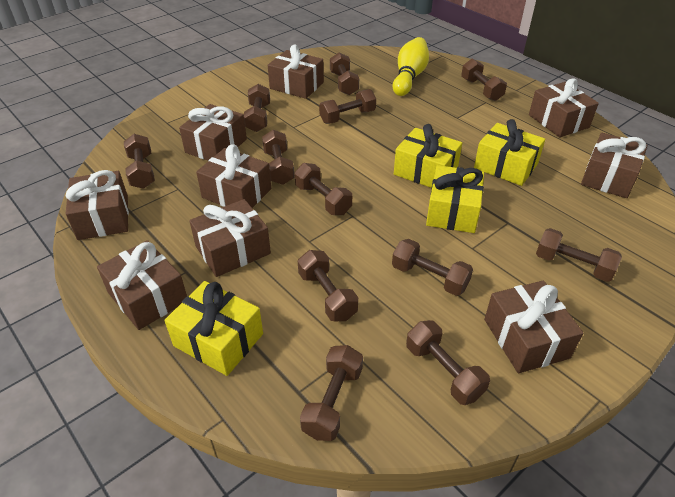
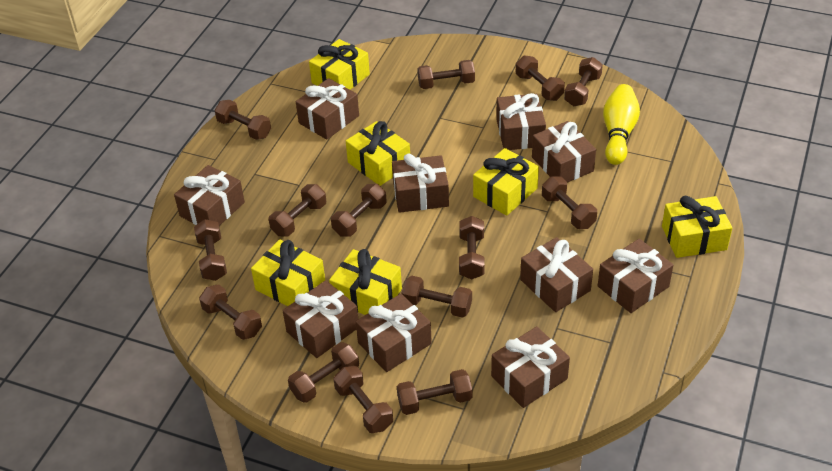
brown dumbbell: [124,134,155,189] [244,84,270,132] [262,130,295,185] [294,163,352,215] [298,250,358,321] [300,345,363,441] [319,89,376,124] [330,52,359,95] [392,239,473,296] [406,320,490,405] [461,59,507,101] [536,228,622,282] = 12 -> [194,219,227,281] [199,284,262,340] [215,100,271,140] [269,184,326,237] [288,342,359,403] [331,184,387,237] [334,366,393,433] [397,369,472,415] [402,276,472,318] [417,60,475,89] [459,216,484,279] [516,56,565,101] [542,176,597,229] [564,57,603,106] = 14
brown gift: [65,170,129,240] [97,240,187,330] [179,104,247,160] [189,199,271,277] [196,144,271,208] [268,45,324,99] [484,281,583,373] [529,78,599,137] [581,133,647,198] = 9 -> [174,165,245,226] [283,280,358,358] [296,78,359,140] [356,294,432,372] [392,154,449,213] [491,326,570,408] [496,93,546,150] [520,237,593,312] [532,121,596,183] [598,239,673,313] = 10
yellow gift: [164,281,263,376] [394,124,462,188] [426,165,484,233] [474,119,545,186] = 4 -> [251,239,325,306] [309,39,370,90] [329,249,402,315] [346,121,410,186] [473,148,539,216] [662,196,732,258] = 6

